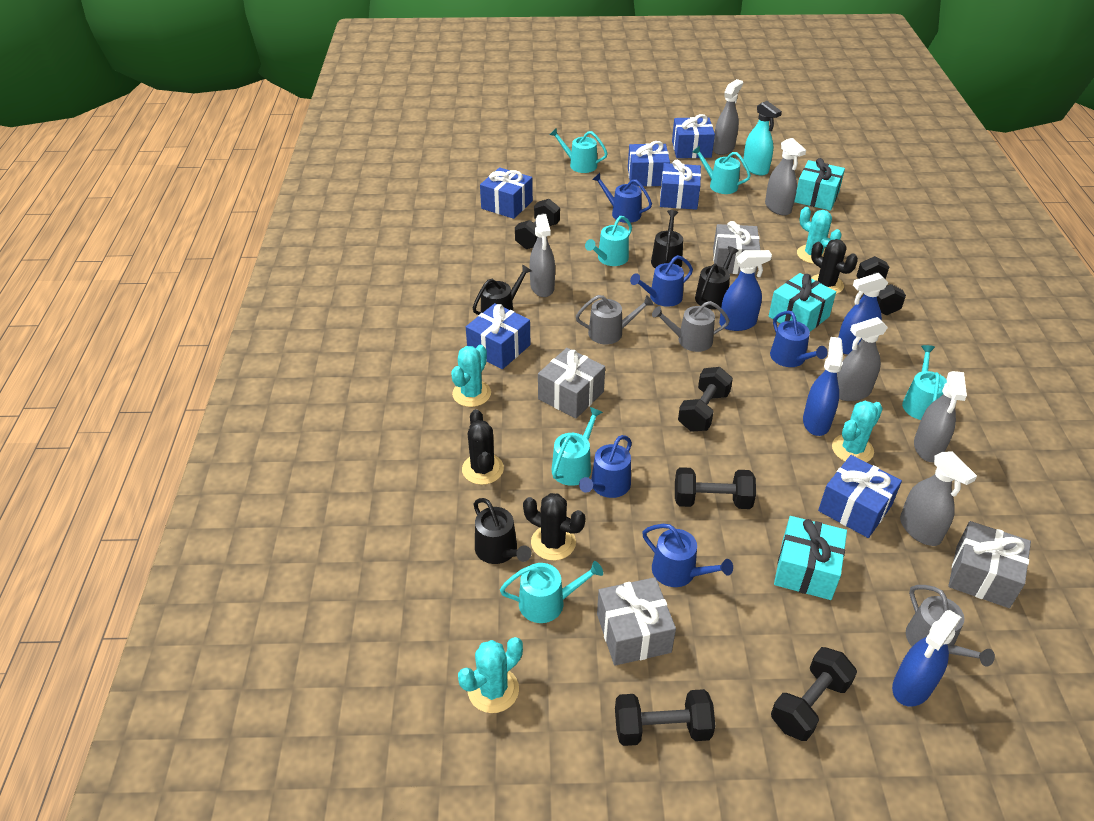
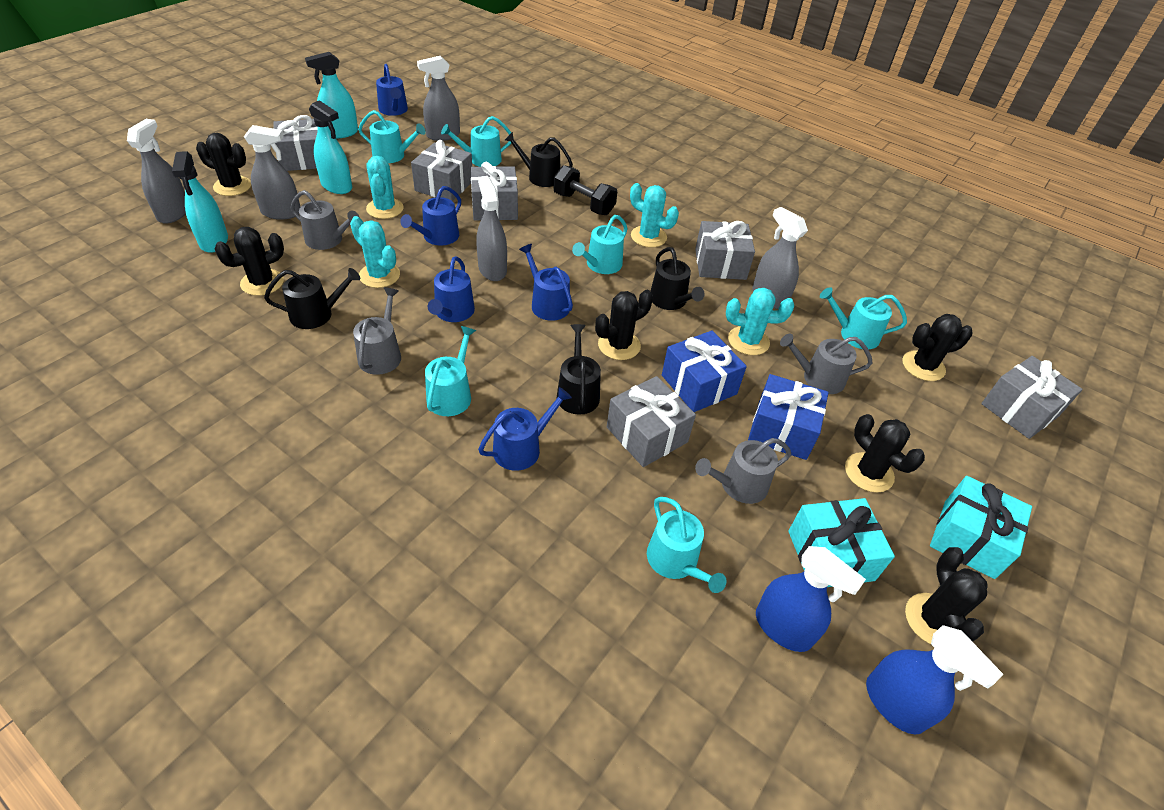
black cactus: [462,409,504,485] [523,493,585,561] [811,239,858,294] = 3 -> [196,133,251,196] [215,227,284,296] [595,290,653,360] [845,414,925,493] [902,314,972,381] [905,547,987,645] = 6
black dumbbell: [515,199,560,249] [615,689,716,746] [675,467,756,509] [678,367,733,432] [771,647,857,741] [857,256,906,315] = 6 -> [554,165,617,215] = 1
blue gift: [466,303,530,369] [480,167,533,219] [628,141,670,186] [660,160,701,210] [672,114,715,158] [818,455,902,538] = 6 -> [662,330,747,412] [748,374,829,460] = 2
blue spray bottle: [719,250,772,331] [803,337,843,436] [838,273,888,355] [892,610,962,707] = 4 -> [756,546,866,652] [866,625,1004,735] = 2
grey gift: [538,348,605,419] [597,577,676,666] [713,221,760,275] [948,521,1031,608] = 4 -> [273,115,318,171] [411,140,472,201] [471,162,518,221] [607,376,696,467] [695,221,755,280] [981,356,1083,439] = 6
grey spray bottle: [530,214,555,297] [713,79,743,155] [765,138,806,216] [837,317,888,401] [900,451,977,546] [914,371,967,462] = 6 -> [127,119,186,224] [244,125,300,220] [417,56,460,141] [476,176,507,281] [752,207,808,309] = 5
grey watering can: [576,295,654,344] [652,301,730,352] [906,585,995,667] = 3 -> [291,190,360,250] [353,287,401,375] [695,438,791,504] [780,334,873,394] = 4
turquoise gift: [769,273,836,332] [774,516,847,600] [794,158,845,211] = 3 -> [788,498,895,587] [930,476,1032,579] = 2
turquoise spray bottle: [743,101,782,176] = 1 -> [172,151,228,253] [305,52,358,139] [309,100,352,194] = 3

